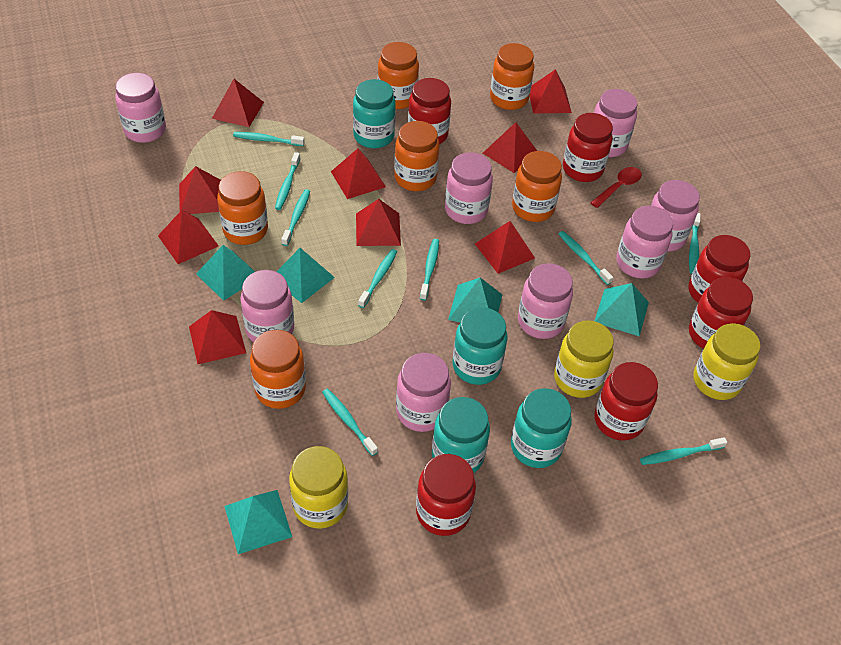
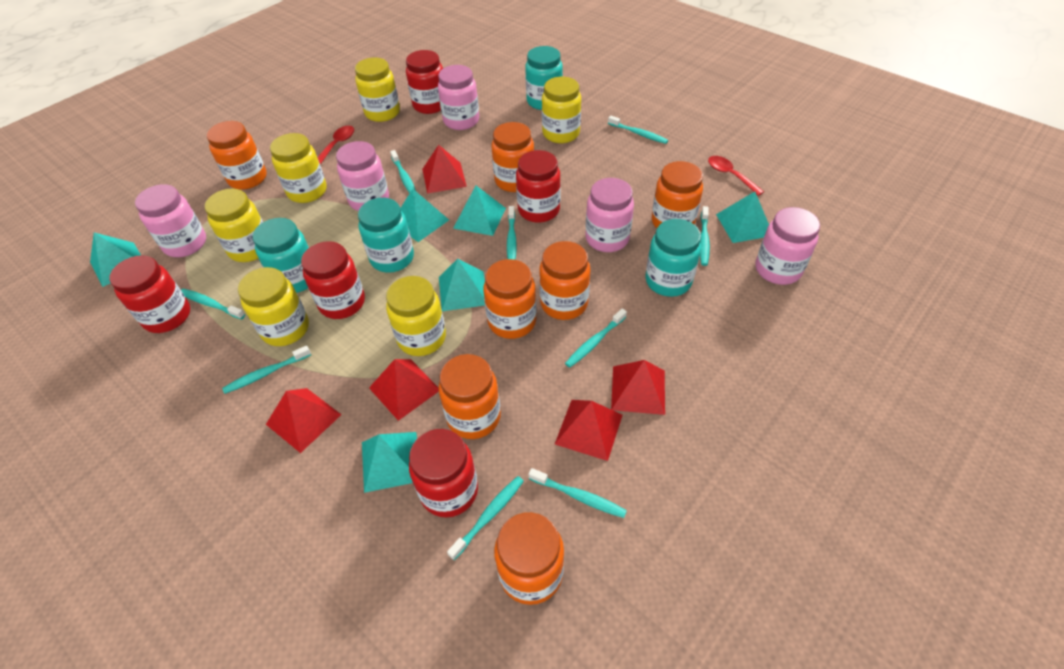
orange jar: [217,171,268,245] [250,330,306,409] [378,42,419,109] [394,121,440,191] [490,43,534,110] [512,151,562,222] = 6 -> [207,121,267,190] [439,354,501,439] [483,259,537,339] [492,122,534,192] [494,512,564,605] [539,241,590,320] [652,161,703,228] = 7
pink jar: [115,73,166,143] [240,270,294,342] [396,353,451,432] [445,152,493,224] [518,263,573,339] [594,89,638,157] [616,206,673,279] [651,180,700,252] = 8 -> [135,184,206,257] [336,141,389,211] [438,65,479,130] [585,178,634,252] [756,207,820,285] = 5
red jar: [408,78,451,144] [416,454,476,536] [563,113,613,182] [595,362,658,441] [689,235,750,302] [689,277,753,349] = 6 -> [109,255,190,333] [301,241,365,319] [406,50,443,114] [409,429,478,517] [516,150,561,223] = 5
red pyramid: [158,210,219,264] [179,166,221,214] [189,310,246,364] [212,79,264,127] [331,148,386,199] [356,199,401,246] [475,221,535,274] [483,122,537,173] [530,69,572,113] = 9 -> [266,388,342,453] [369,359,439,421] [422,145,467,193] [555,400,623,461] [611,360,665,415] = 5
red spoon: [590,167,642,208] = 1 -> [317,126,354,164] [708,156,764,196] = 2
turquoise pyramid: [196,245,255,301] [224,490,292,554] [276,248,335,303] [448,278,503,322] [595,283,649,336] = 5 -> [90,233,141,287] [362,432,417,493] [400,189,449,242] [439,259,485,311] [453,186,506,236] [716,192,769,243] = 6
yellow jar: [289,446,348,529] [554,320,614,398] [694,323,760,400] = 3 -> [205,189,263,262] [238,267,309,346] [270,133,327,203] [355,57,400,122] [386,276,446,356] [542,77,581,143] = 6

